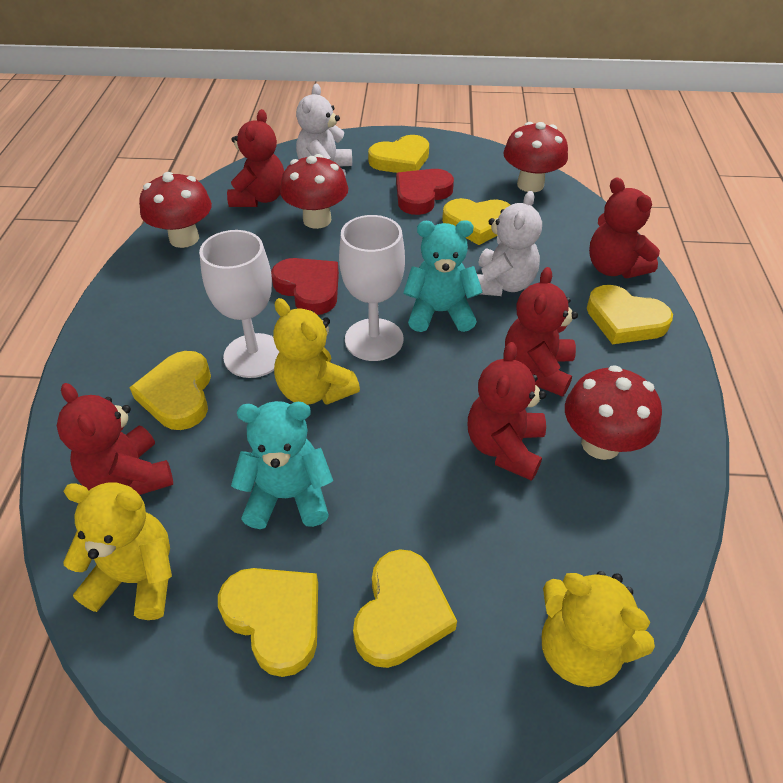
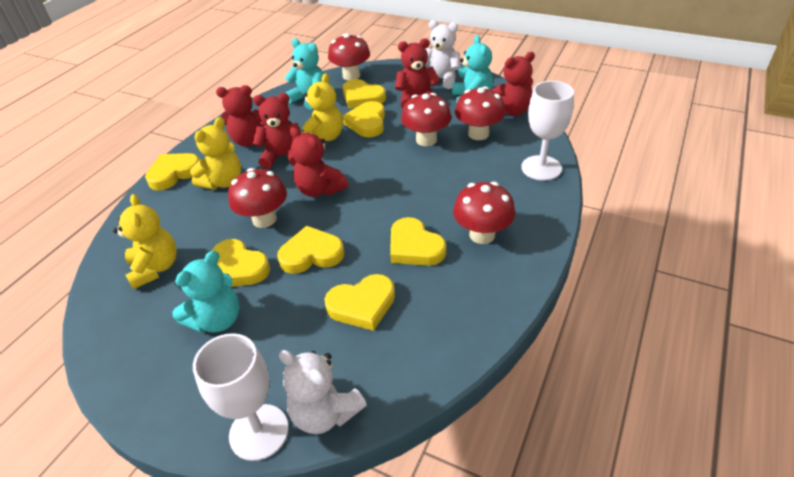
red heart: [271,258,339,315] [396,169,454,215] = 2 -> none = 0
red mushroom: [139,172,212,248] [280,154,348,229] [503,122,568,192] [565,365,662,460] = 4 -> [228,168,287,228] [328,33,370,80] [401,93,451,146] [453,182,515,244] [455,86,505,140] = 5
turquoise teddy bear: [231,401,333,529] [403,220,483,332] = 2 -> [172,251,240,333] [285,38,323,110] [452,35,493,102] = 3
yellow heart: [129,351,211,430] [218,568,318,677] [353,549,457,668] [368,135,429,173] [442,198,510,245] [587,285,673,344] = 6 -> [145,153,200,191] [212,239,270,287] [277,226,344,274] [325,274,395,331] [343,79,386,108] [343,101,385,137] [390,217,446,266] = 7

